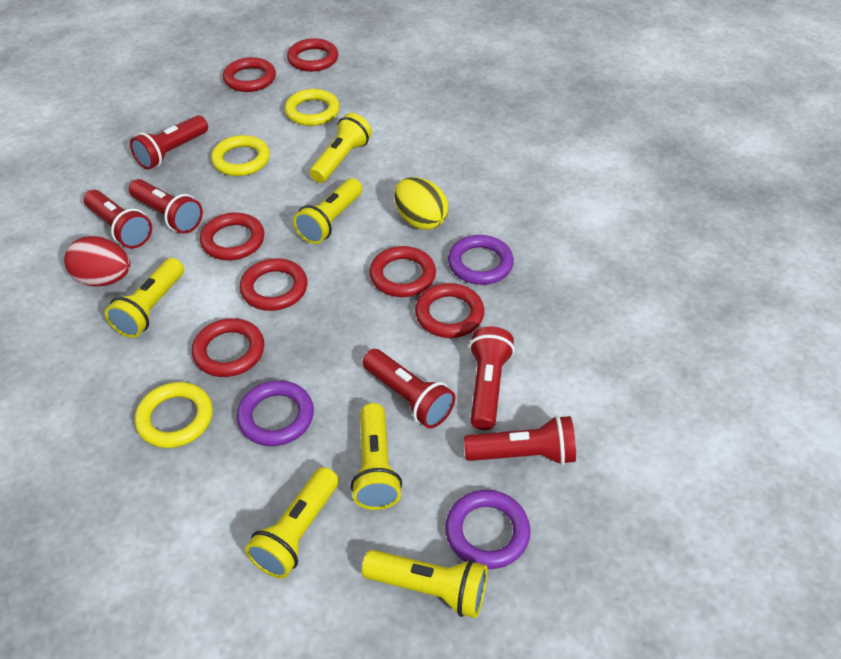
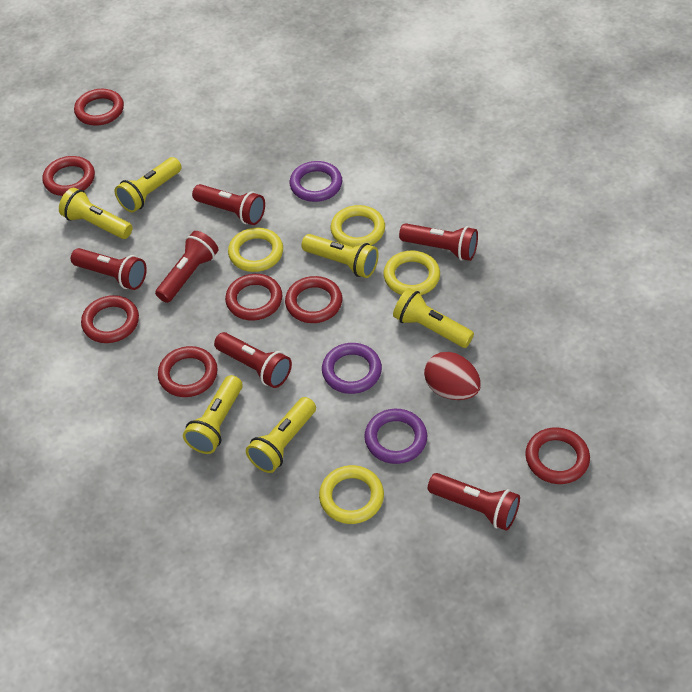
yellow egg: [394,177,448,230] = 1 -> none = 0
yellow ring: [135,382,213,448] [211,135,270,176] [285,89,340,126] = 3 -> [228,228,283,272] [319,465,384,524] [331,205,385,247] [384,251,440,295] = 4

